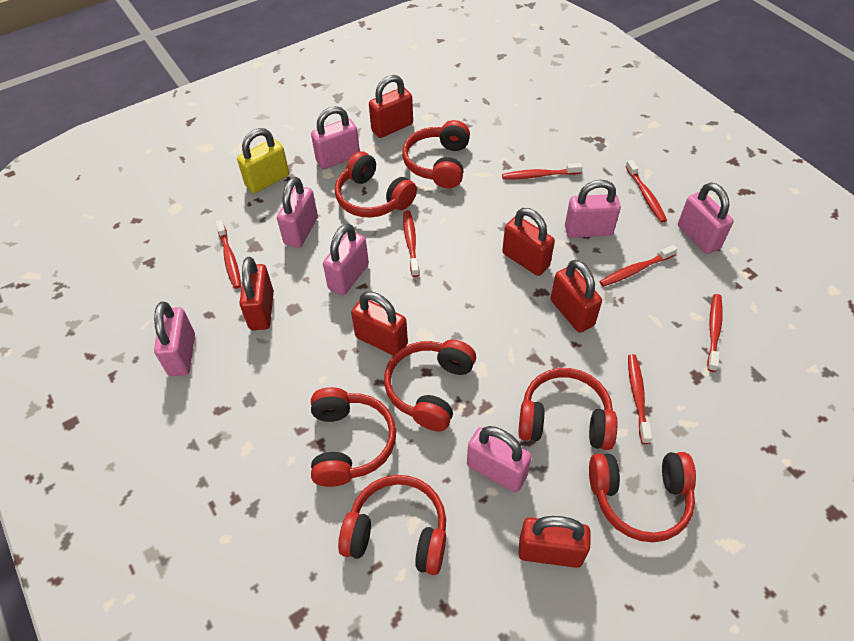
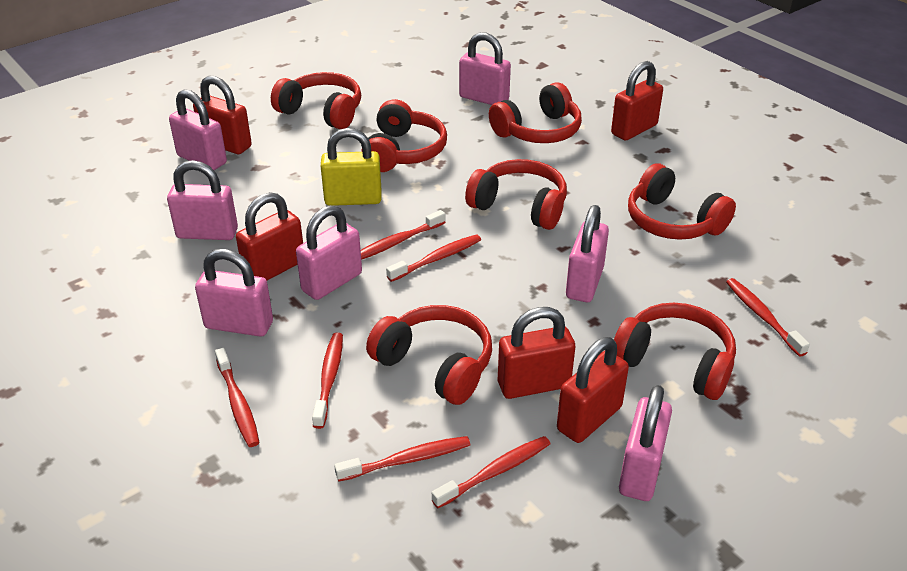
red padlock: [239,257,274,330] [351,291,408,355] [369,75,413,138] [502,208,555,276] [518,516,591,568] [551,259,602,333] = 6 -> [193,76,252,154] [236,192,303,281] [498,307,575,399] [557,337,629,443] [611,61,663,141] = 5

